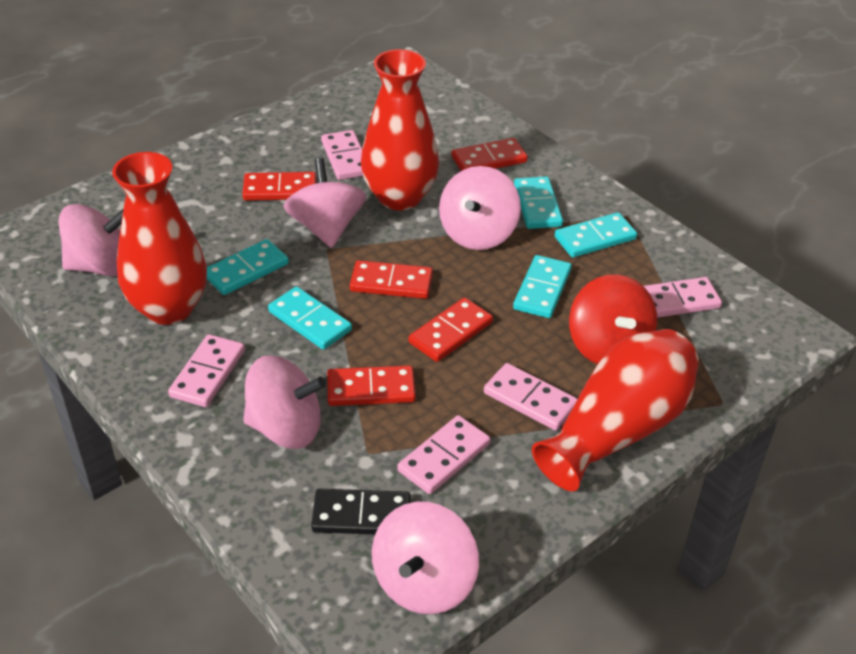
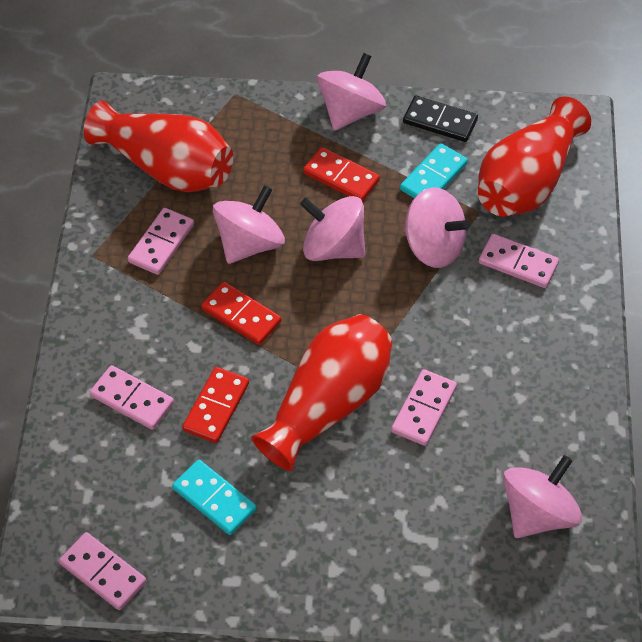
red domino: [242,172,317,201] [327,365,416,406] [350,260,433,299] [409,297,493,362] [451,138,528,171] = 5 -> [182,367,249,443] [201,282,281,345] [303,147,380,201] = 3
red spinning top: [569,274,657,364] = 1 -> none = 0
turquoise domino: [207,239,289,295] [268,286,352,350] [513,255,572,318] [514,176,563,229] [555,212,637,258] = 5 -> [172,460,257,535] [400,143,468,198] = 2

